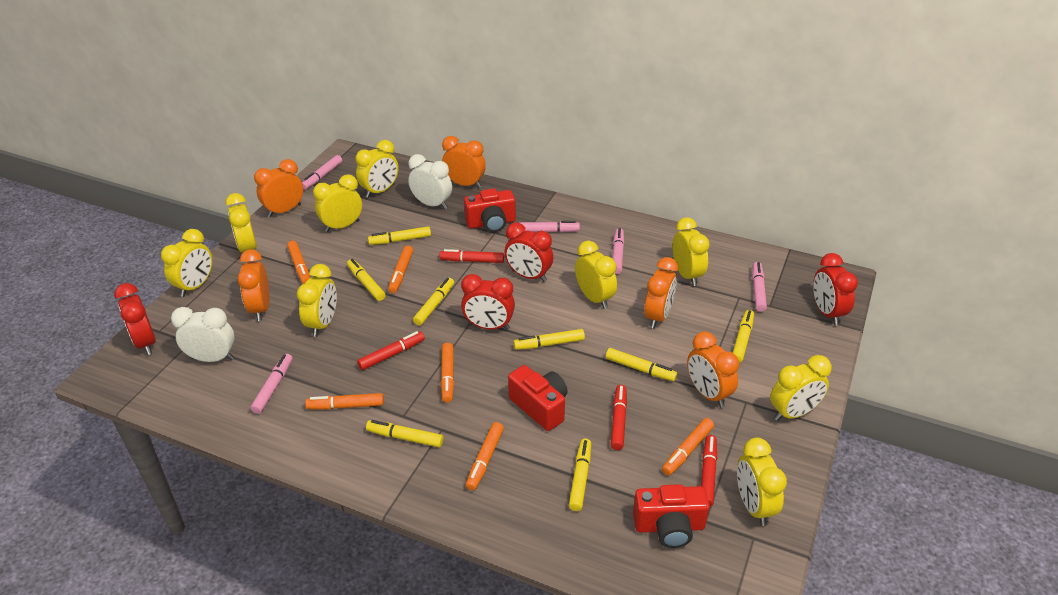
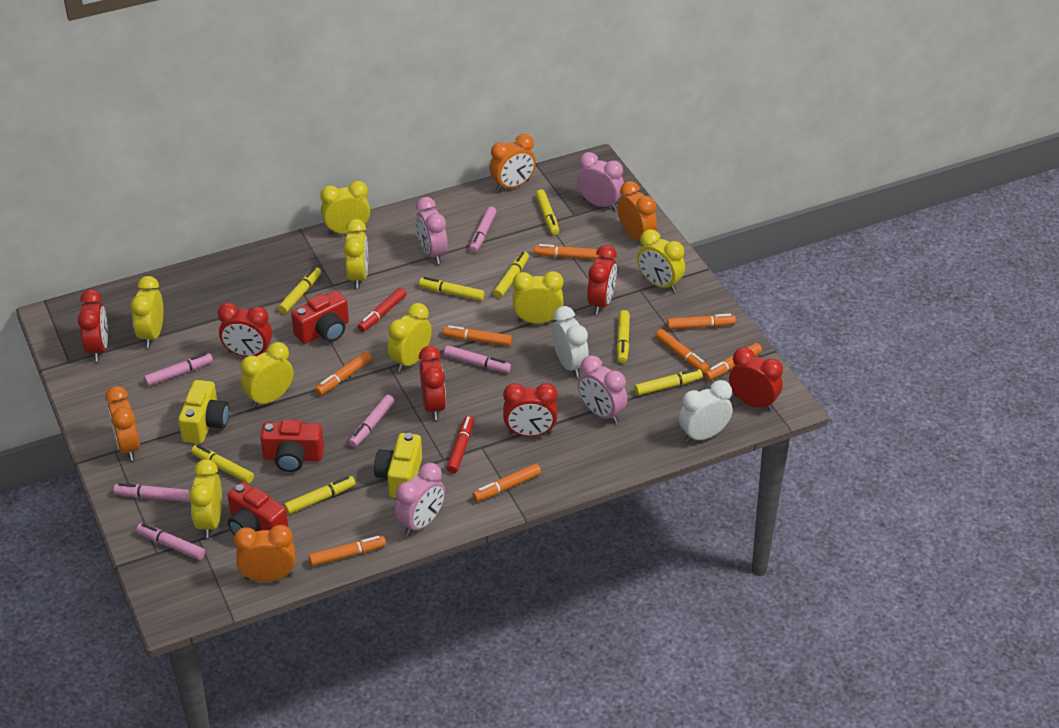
orange clock: [237,249,269,321] [254,159,303,217] [442,136,486,188] [644,257,678,329] [687,332,739,407] = 5 -> [105,386,140,461] [234,525,295,582] [489,134,536,192] [618,181,657,241] = 4
orange marker: [287,241,310,284] [305,393,384,410] [388,246,413,293] [441,343,454,403] [466,422,504,491] [662,418,714,475] = 6 -> [309,536,386,566] [315,351,372,395] [443,325,512,346] [473,464,541,502] [534,244,600,260] [655,329,709,373] [667,314,736,330] [704,343,762,380] = 8
pink clock: none = 0 -> [395,463,445,536] [416,197,448,264] [577,152,624,210] [578,356,627,424] = 4
pink marker: [250,354,292,414] [302,155,342,190] [519,221,580,232] [612,228,624,274] [752,262,767,312] = 5 -> [114,483,189,502] [136,523,205,560] [144,353,213,386] [349,395,394,447] [444,345,511,373] [469,207,497,253] = 6
red clock: [114,283,156,355] [461,274,515,330] [504,222,553,282] [813,253,858,325] = 4 -> [78,289,108,362] [218,303,272,357] [419,346,446,420] [503,383,557,437] [587,245,617,315] [729,347,783,411] = 6
red marker: [357,331,425,370] [440,249,504,263] [611,385,627,450] [701,435,717,507] = 4 -> [358,288,406,332] [447,416,474,474] = 2
yellow camera: none = 0 -> [178,380,229,444] [374,433,422,498] = 2
yellow clock: [161,229,212,297] [225,193,257,252] [297,264,337,337] [313,175,362,232] [355,140,399,198] [575,241,617,309] [673,217,710,286] [737,438,787,526] [770,355,832,421] = 9 -> [131,276,164,348] [189,459,222,538] [241,342,293,408] [320,181,370,235] [344,219,368,289] [387,303,432,372] [513,271,564,324] [637,229,685,292] = 8

